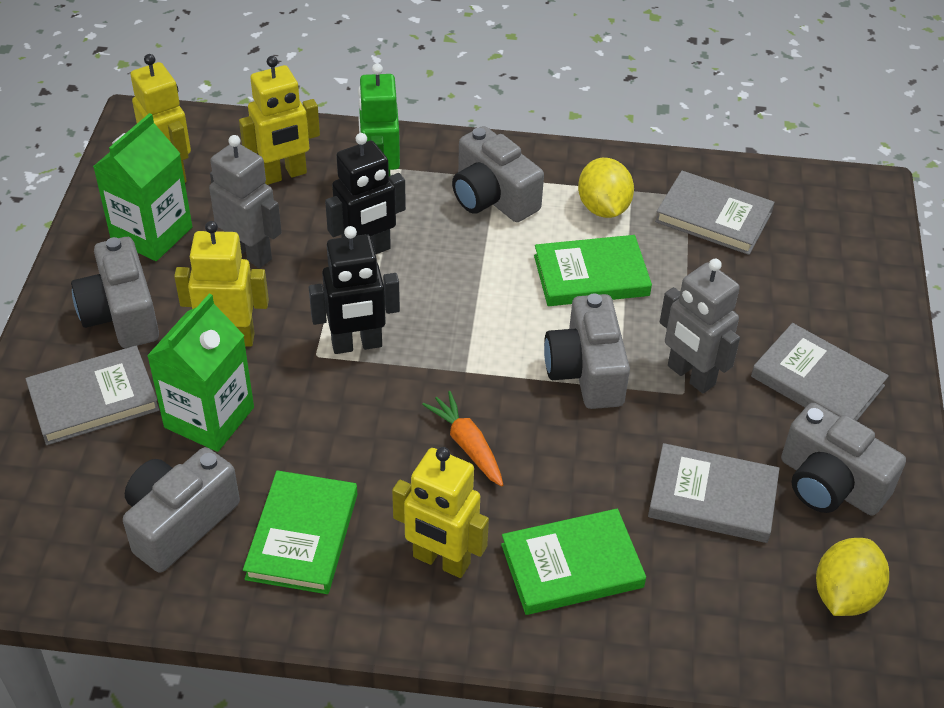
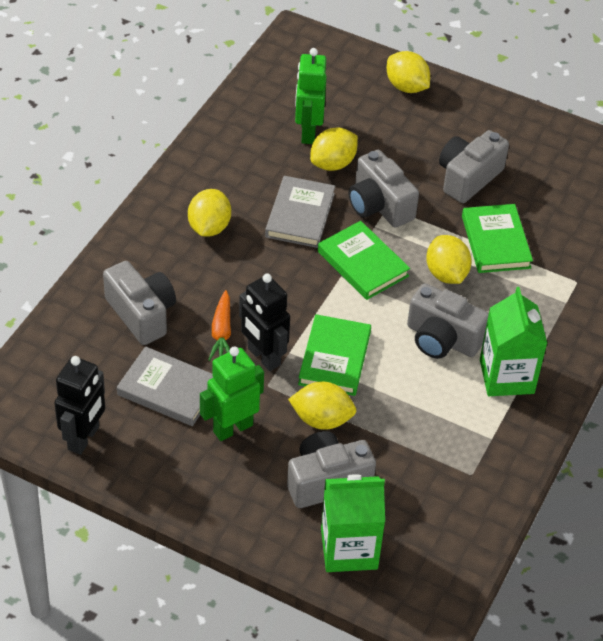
green robot: [358,63,400,176] = 1 -> [200,347,264,441] [295,48,327,144] = 2
grey book: [26,346,160,445] [648,443,780,543] [655,171,775,255] [751,323,889,421] = 4 -> [117,346,213,426] [265,176,335,248] = 2
grey robot: [209,135,282,268] [660,259,740,393] = 2 -> none = 0
yellow lemon: [578,158,634,218] [816,538,889,616] = 2 -> [188,189,231,237] [288,381,356,430] [310,128,358,171] [387,51,430,93] [426,235,471,284] = 5
yellow robot: [130,54,191,183] [174,221,269,347] [239,56,320,185] [392,447,489,578] = 4 -> none = 0

